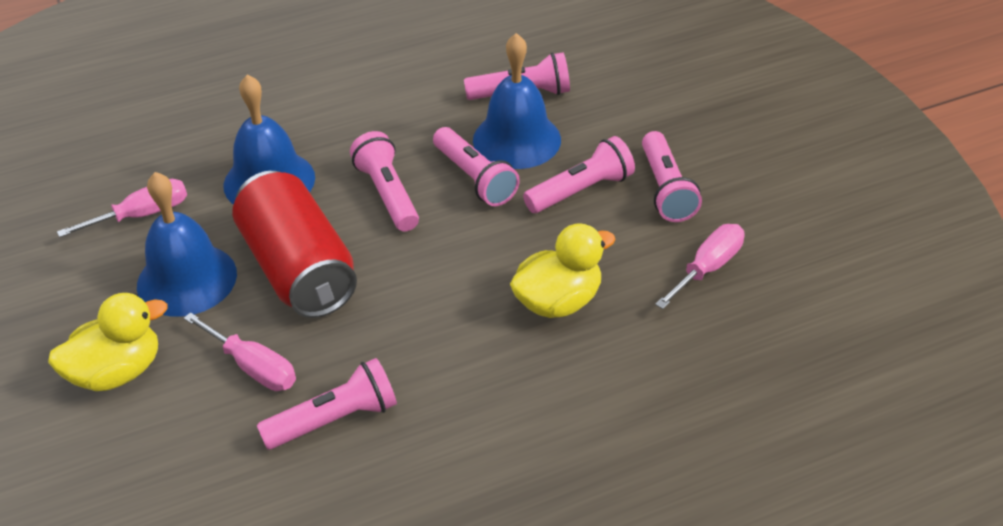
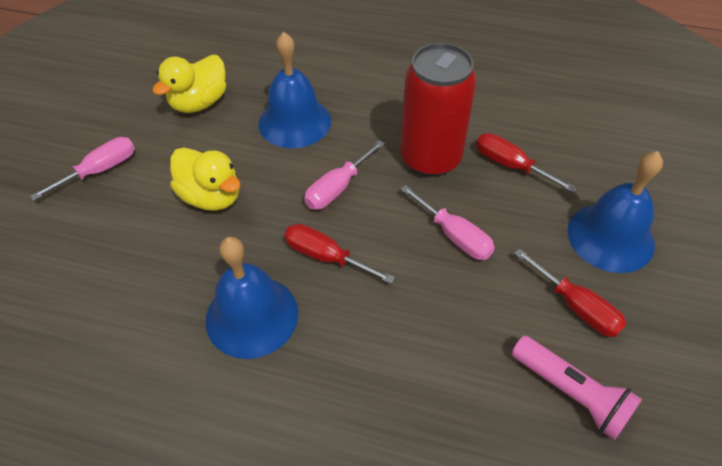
pink flashlight: [257,358,397,449] [350,131,419,231] [433,127,520,206] [464,52,570,100] [523,136,635,213] [642,131,702,222] = 6 -> [512,336,642,440] = 1
red screwdriver: none = 0 -> [284,224,395,284] [476,133,577,192] [514,248,627,337] = 3

